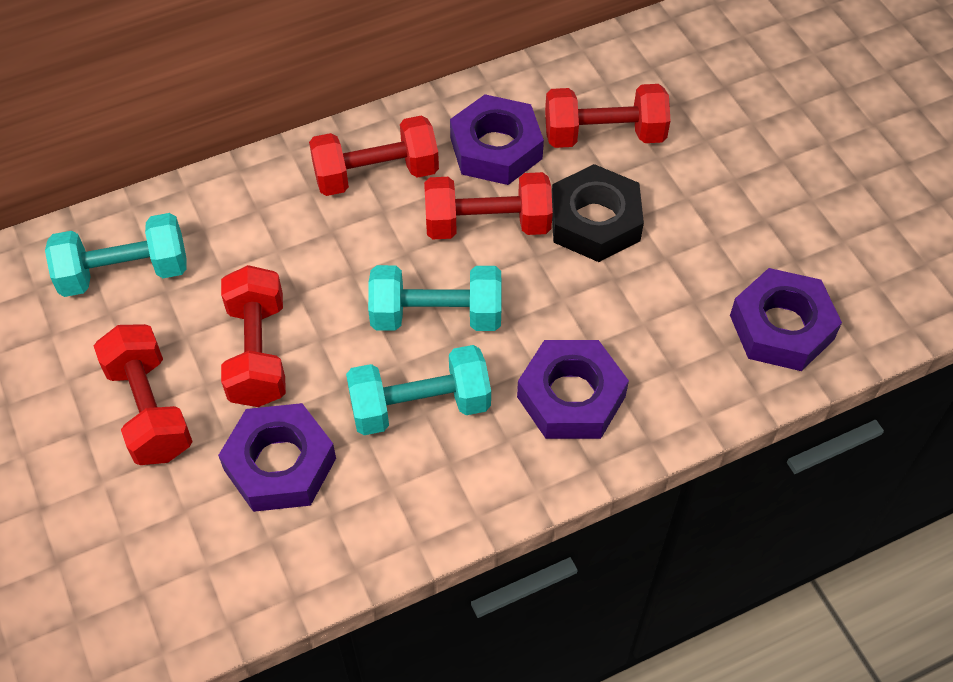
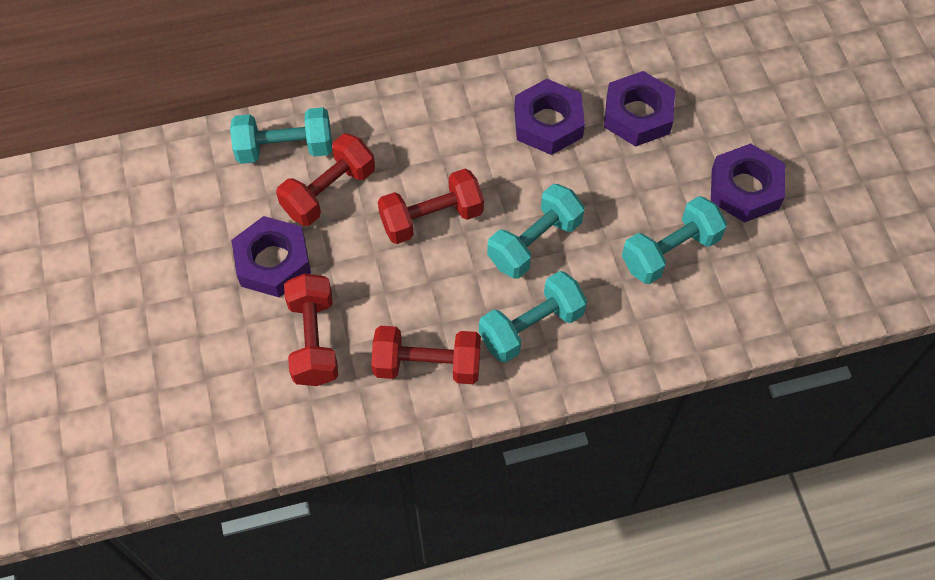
black nut: [552,164,644,262] = 1 -> none = 0
red dumbbell: [94,324,193,465] [221,265,286,407] [309,115,439,196] [424,172,553,239] [545,84,670,148] = 5 -> [276,134,375,226] [284,273,338,386] [371,326,481,384] [378,169,484,244] = 4
turquoise dumbbell: [45,213,187,297] [346,345,491,435] [368,265,502,331] = 3 -> [230,107,332,164] [479,271,587,363] [487,184,585,278] [622,196,727,284] = 4

